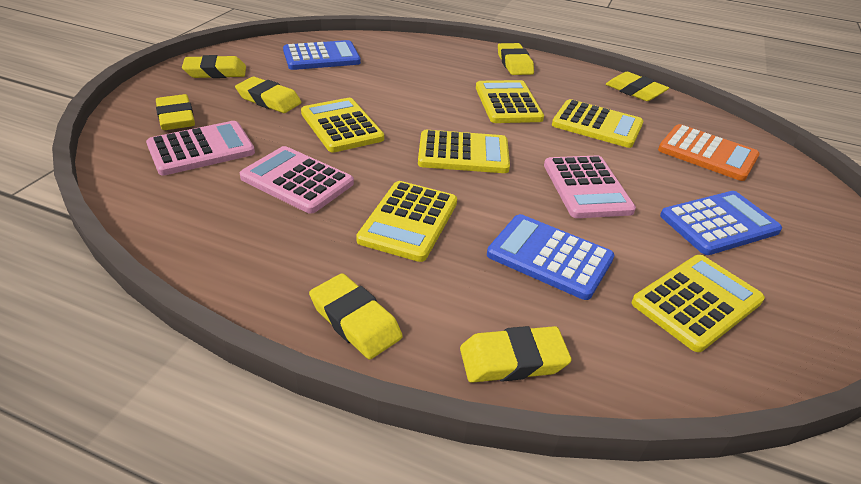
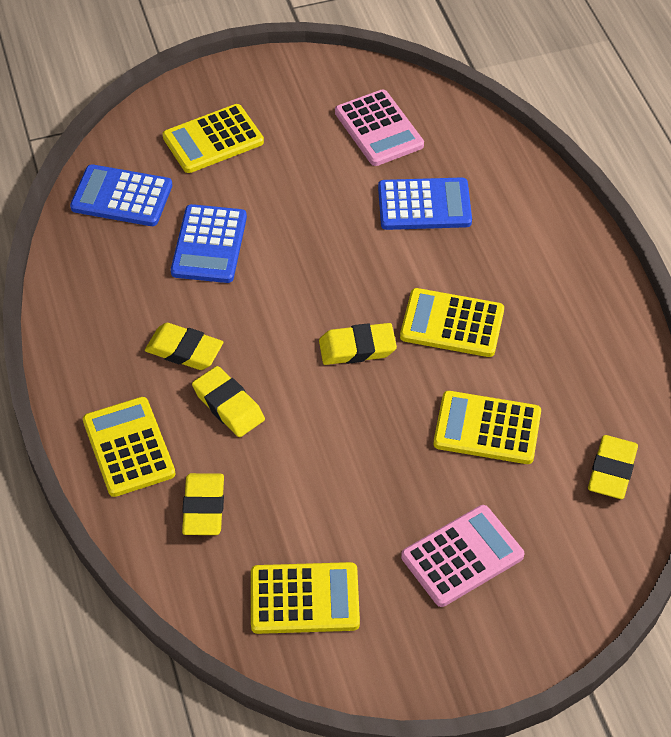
orange calculator: [658,124,760,181] = 1 -> none = 0
pink calculator: [146,121,255,176] [240,146,354,214] [544,156,636,218] = 3 -> [335,89,424,166] [401,505,524,607] = 2
yellow calculator: [301,98,384,152] [356,181,457,262] [418,130,510,173] [476,80,544,123] [552,99,644,148] [632,255,765,352] = 6 -> [83,397,175,497] [163,104,264,173] [251,562,360,634] [400,288,504,357] [434,391,541,464] = 5
yellow eraser: [156,94,195,130] [182,55,246,78] [235,77,301,113] [309,273,403,360] [460,326,572,383] [498,43,534,75] [606,72,669,101] = 7 -> [145,323,223,370] [182,473,224,535] [192,366,265,437] [319,323,397,365] [588,435,638,499] = 5

